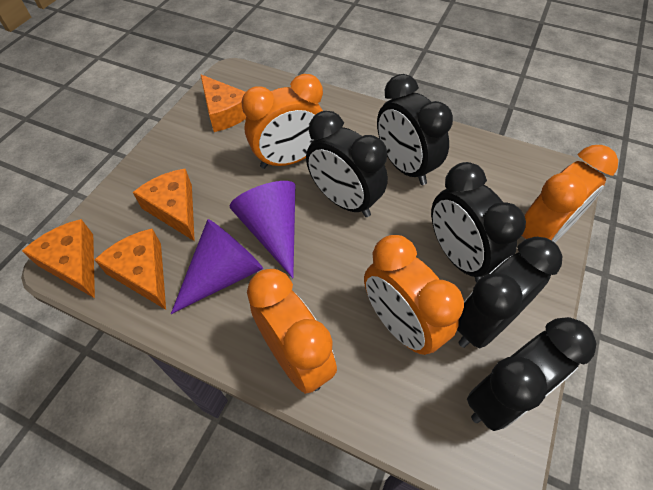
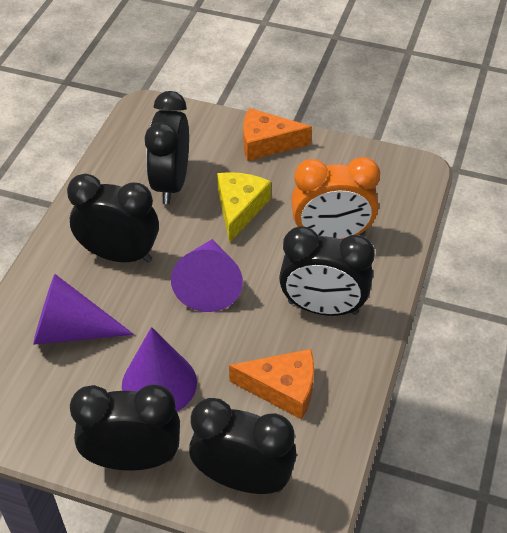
orange cheese: [22,219,95,298] [95,229,166,310] [133,169,195,241] [201,75,247,132] = 4 -> [229,349,314,420] [243,108,312,161] = 2
orange clock: [241,74,323,169] [247,269,337,394] [364,235,464,355] [522,145,618,243] = 4 -> [291,157,380,240] = 1
purple cone: [171,219,263,314] [230,181,295,278] = 2 -> [33,274,134,345] [122,327,197,412] [171,239,243,312] = 3
yellow cheese: none = 0 -> [217,172,271,243] = 1

